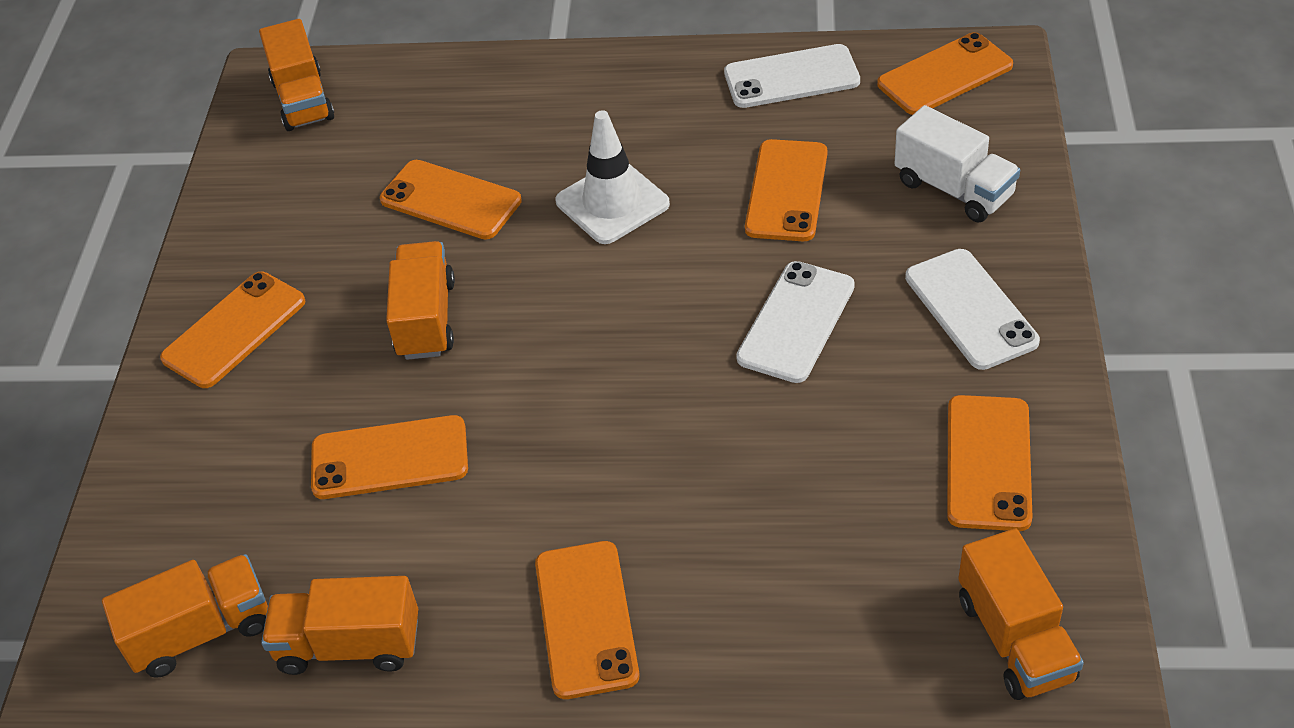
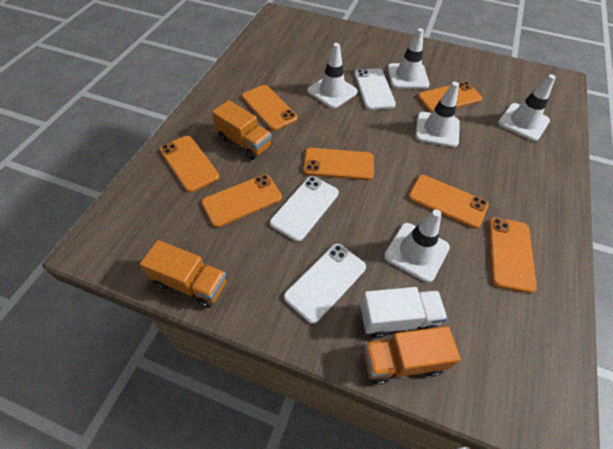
orange truck: [102,554,268,678] [259,19,334,131] [261,576,418,675] [386,241,455,360] [958,529,1084,700] = 5 -> [140,240,227,308] [212,100,272,160] [363,326,461,385] = 3
white traffic cone: [555,110,670,244] = 1 -> [307,43,358,109] [384,209,450,282] [388,28,429,89] [415,82,460,147] [498,75,556,141] = 5

